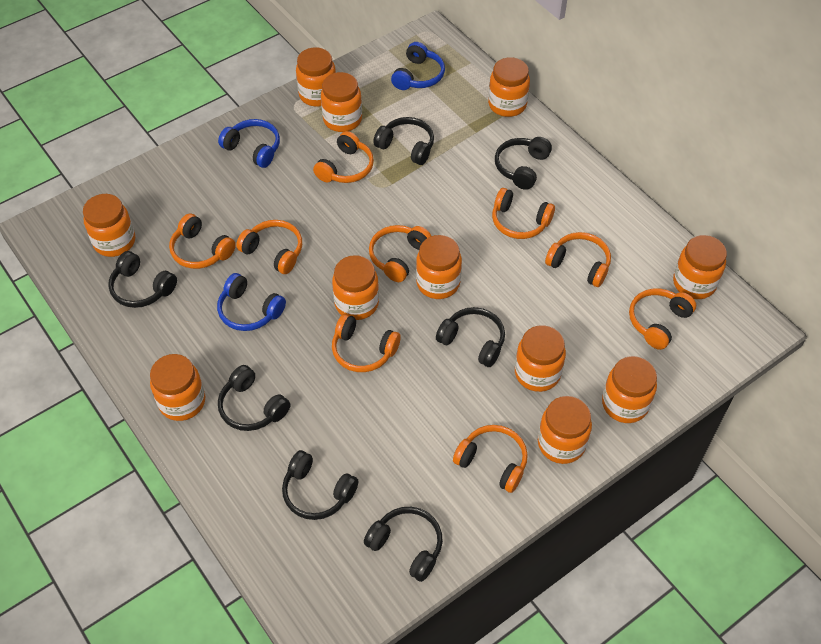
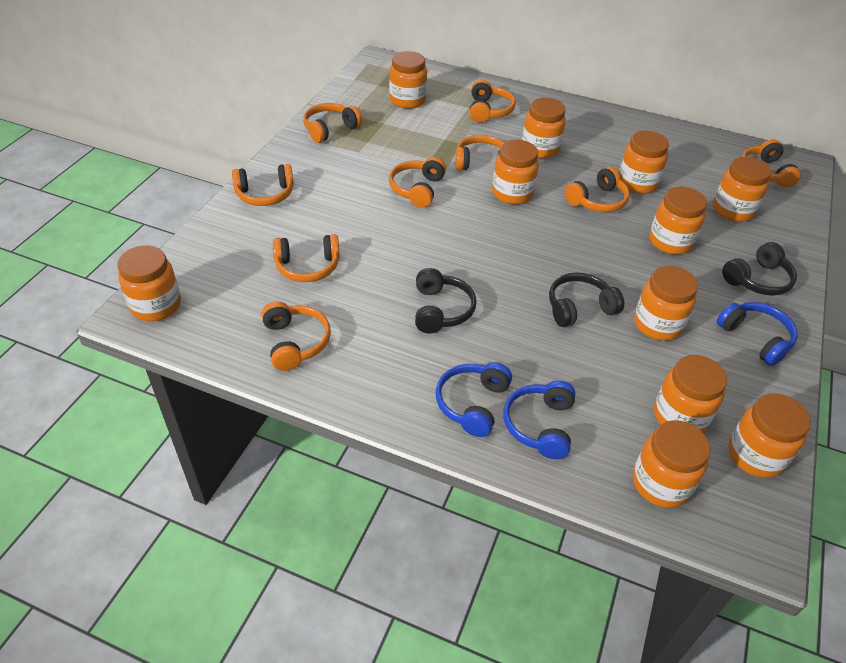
black headphones: [108,251,177,308] [218,365,291,431] [282,450,358,520] [364,507,443,582] [373,117,434,165] [436,307,505,367] [495,137,552,190] = 7 -> [415,268,477,333] [549,273,624,327] [722,242,797,296] = 3

